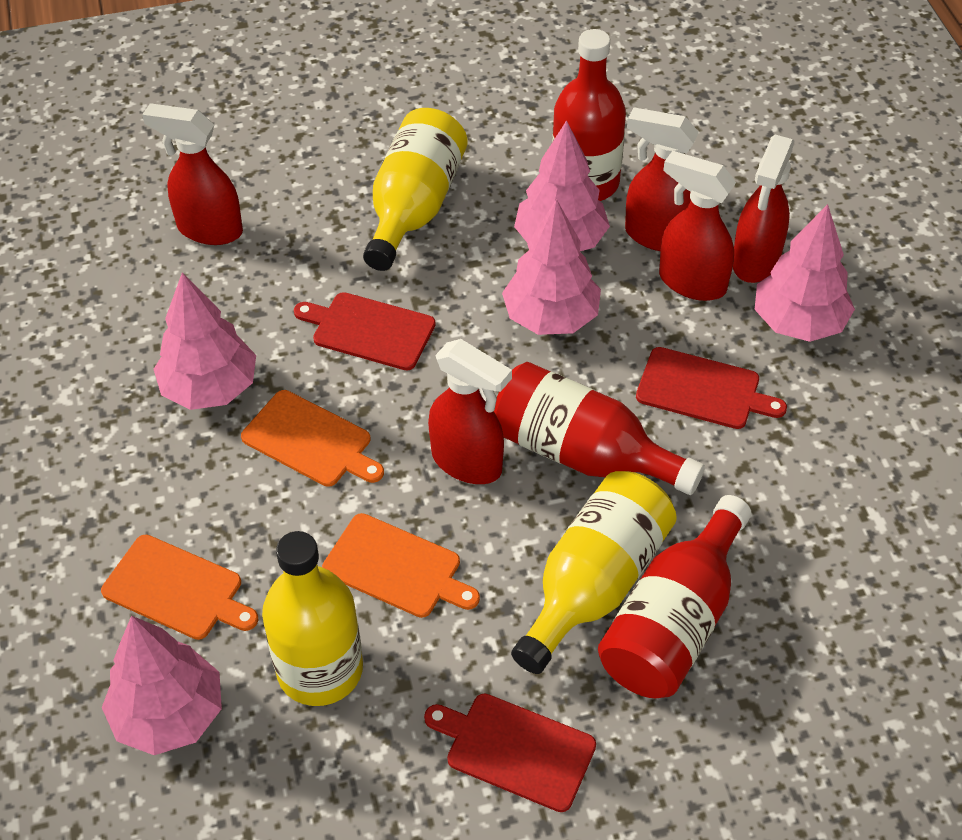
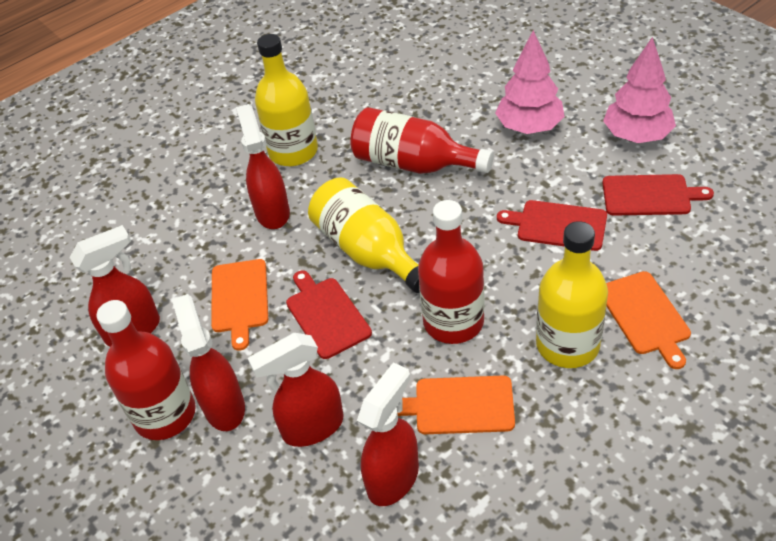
pink tree: [102,616,222,755] [154,272,256,410] [502,199,601,335] [514,120,610,251] [755,204,855,342] = 5 -> [495,30,565,134] [603,37,676,143] = 2

